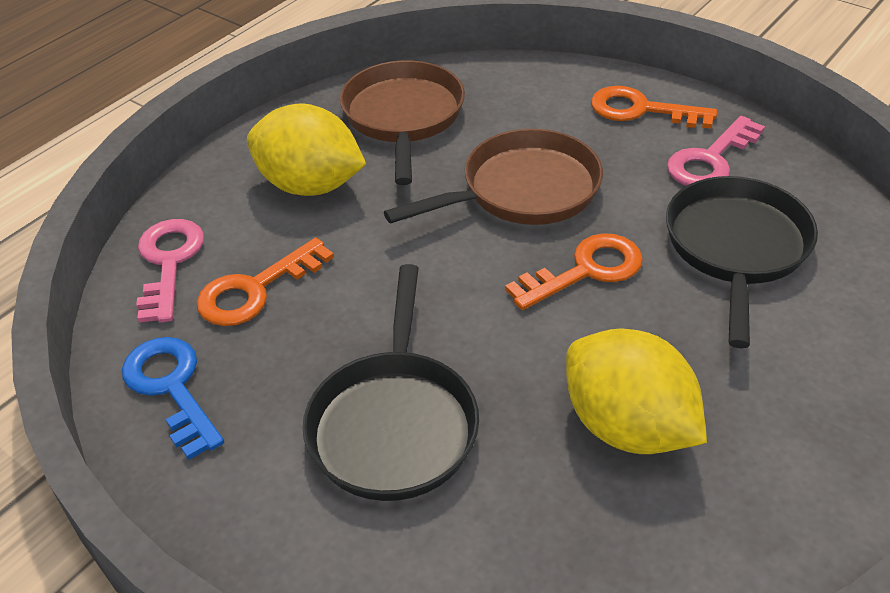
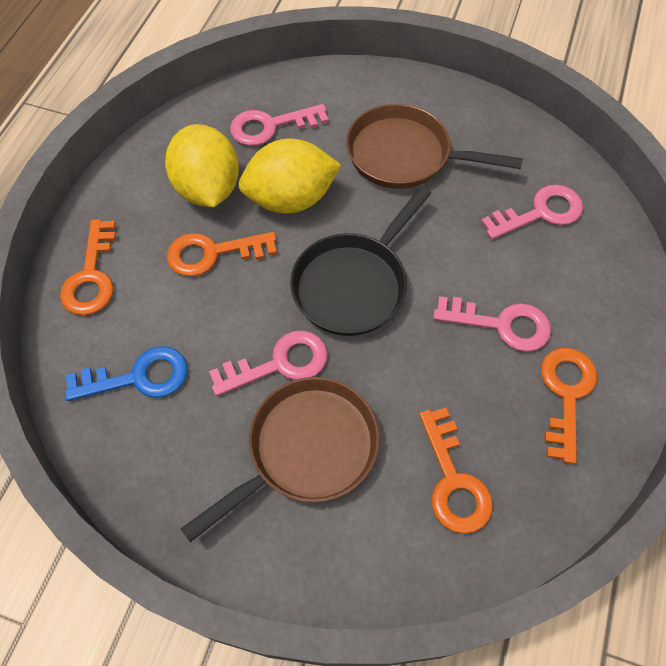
black pan: [302,264,479,501] [666,176,818,348] = 2 -> [290,186,431,336] = 1
orange key: [197,238,334,326] [505,233,643,310] [591,86,717,129] = 3 -> [60,219,116,315] [167,232,277,277] [419,408,493,534] [541,348,597,464] = 4
pink key: [136,219,204,323] [667,116,765,186] = 2 -> [209,330,328,396] [230,104,329,146] [433,296,551,352] [481,185,583,239] = 4

